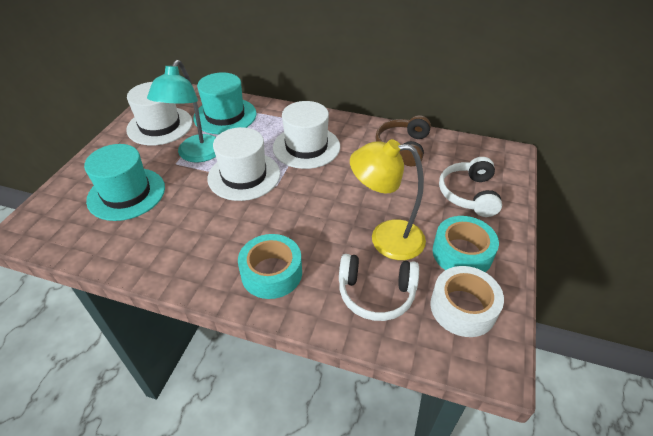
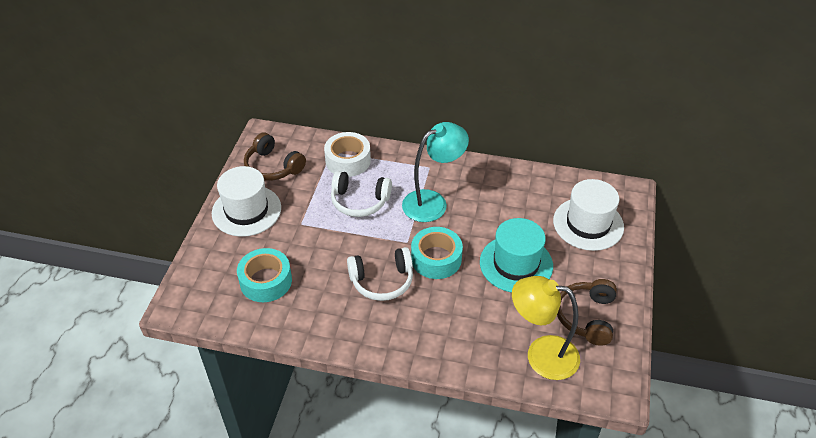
brown headphones: [375,115,431,166] = 1 -> [244,132,306,181] [557,279,617,346] = 2
turquoise hat: [84,144,165,221] [193,72,257,134] = 2 -> [480,218,553,293] = 1
white hat: [126,82,192,146] [207,127,280,201] [273,101,340,169] = 3 -> [212,166,281,237] [553,179,624,251] = 2

